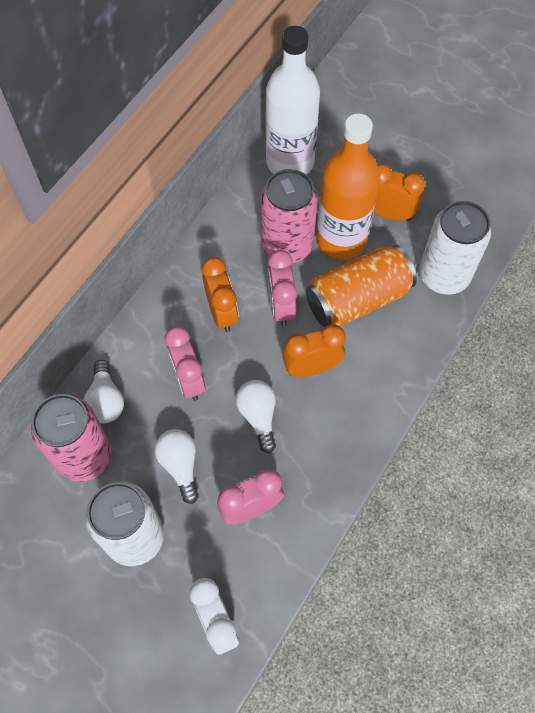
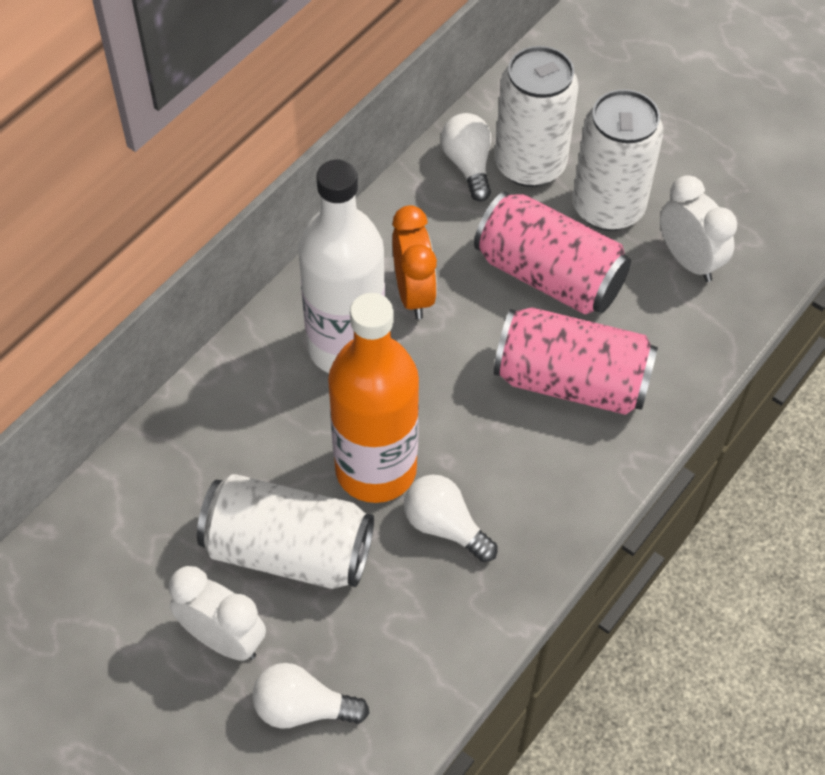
orange can: [306,245,417,327] = 1 -> none = 0
orange clock: [202,257,239,332] [282,324,346,377] [374,164,425,221] = 3 -> [392,205,437,319] = 1
pink clock: [165,326,205,401] [217,469,284,525] [267,250,297,327] = 3 -> none = 0
white can: [85,482,164,566] [419,201,491,295] = 2 -> [197,474,374,589] [495,46,578,187] [573,89,664,231] = 3
white clock: [190,578,239,655] = 1 -> [169,566,266,661] [660,175,737,282] = 2

